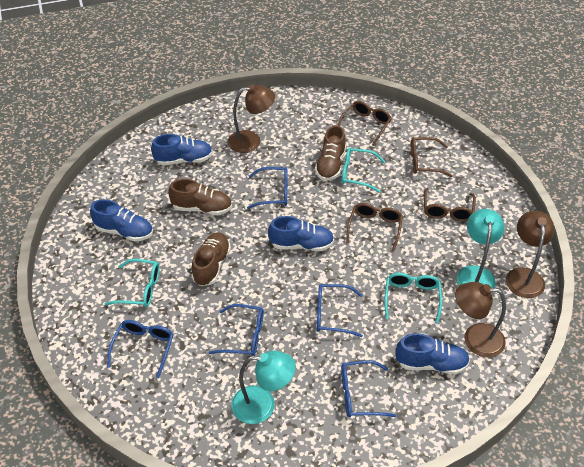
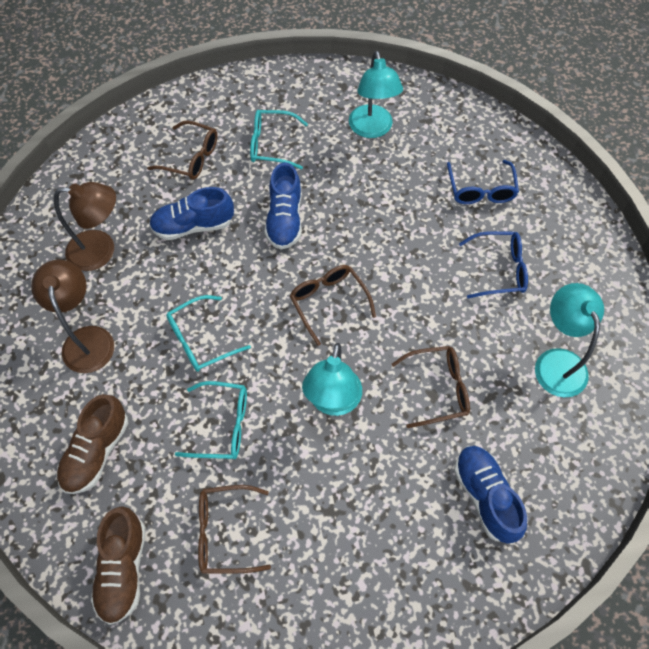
blue glasses: [107,320,174,378] [209,304,264,356] [247,167,287,209] [317,284,363,337] [341,361,397,417] = 5 -> [447,160,519,204] [459,231,528,298] = 2
blue shoe: [90,199,153,242] [151,134,213,165] [268,216,334,251] [395,333,470,375] = 4 -> [149,187,234,240] [265,162,302,250] [454,446,527,544] = 3
brown lamp: [228,84,275,153] [455,282,506,357] [506,211,555,298] = 3 -> [31,260,114,373] [54,182,116,271] = 2
brown shoe: [168,179,232,215] [192,233,231,286] [315,125,346,181] = 3 -> [57,394,129,494] [91,506,146,625] = 2
turquoise lamp: [231,351,296,424] [457,209,505,288] = 2 -> [302,343,362,416] [349,51,403,138] [535,283,604,397] = 3

